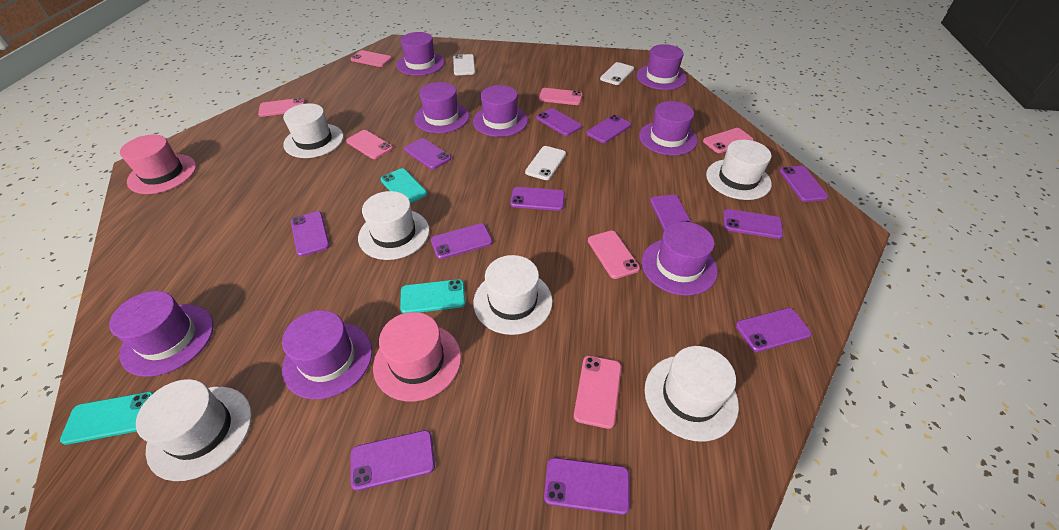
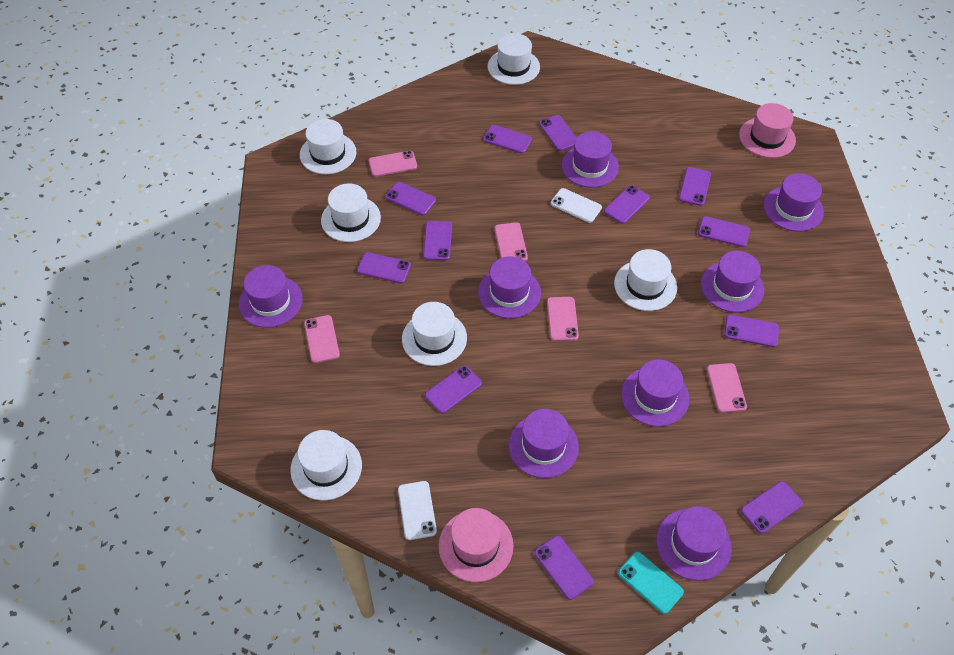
pink phone: [258,98,305,117] [346,130,393,159] [350,50,392,67] [539,88,583,105] [574,356,621,429] [588,231,640,279] [703,128,754,153] = 7 -> [304,315,340,363] [369,151,417,177] [494,222,528,261] [547,297,579,341] [707,363,747,413] = 5
turquoise phone: [60,392,153,445] [381,168,427,203] [400,279,465,314] = 3 -> [618,552,684,614] = 1
white phone: [453,54,475,75] [525,146,566,180] [600,62,634,85] = 3 -> [398,481,437,540] [551,188,602,223] = 2

